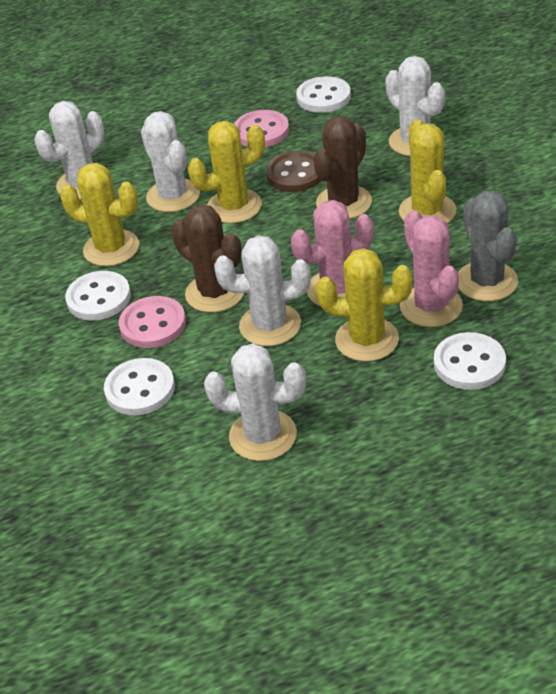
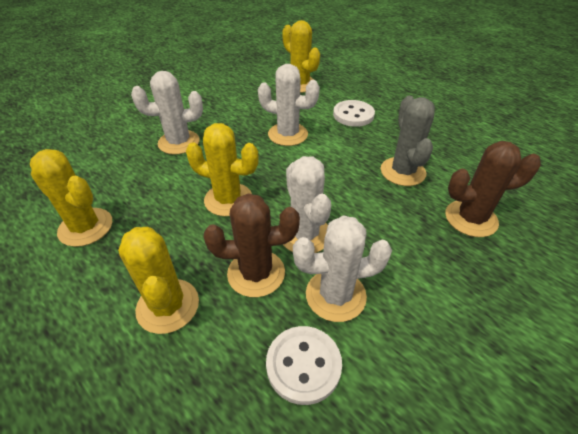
brown button: [266,151,321,192] = 1 -> none = 0
pink button: [119,296,186,348] [234,110,289,147] = 2 -> none = 0
pink cactus: [291,200,373,307] [400,210,463,327] = 2 -> none = 0
white button: [65,271,131,320] [104,358,175,416] [296,76,351,113] [434,332,506,390] = 4 -> [266,326,342,405] [333,100,375,127] = 2
white cactus: [34,101,104,200] [141,111,200,212] [204,343,306,461] [214,235,311,346] [385,56,445,156] = 5 -> [131,71,203,155] [258,64,320,146] [283,156,331,253] [293,215,392,322] = 4

